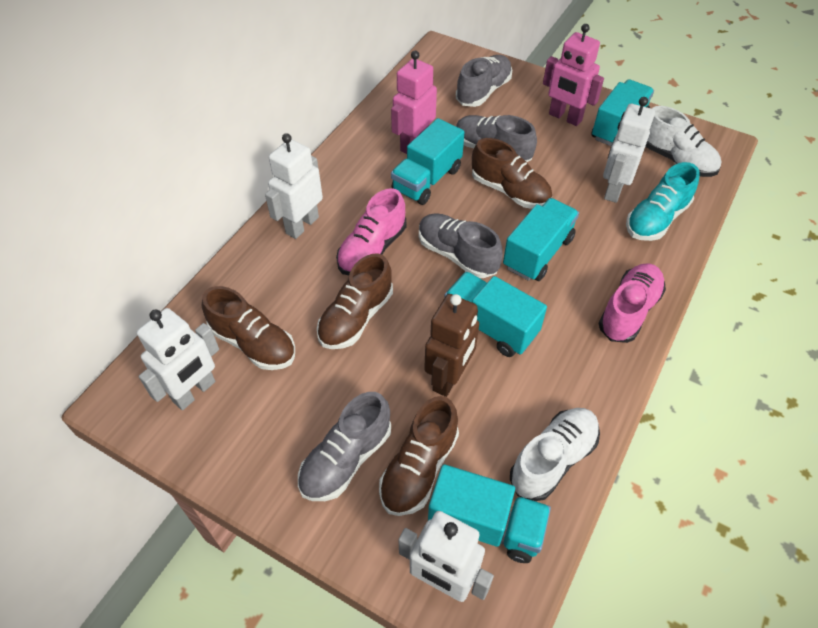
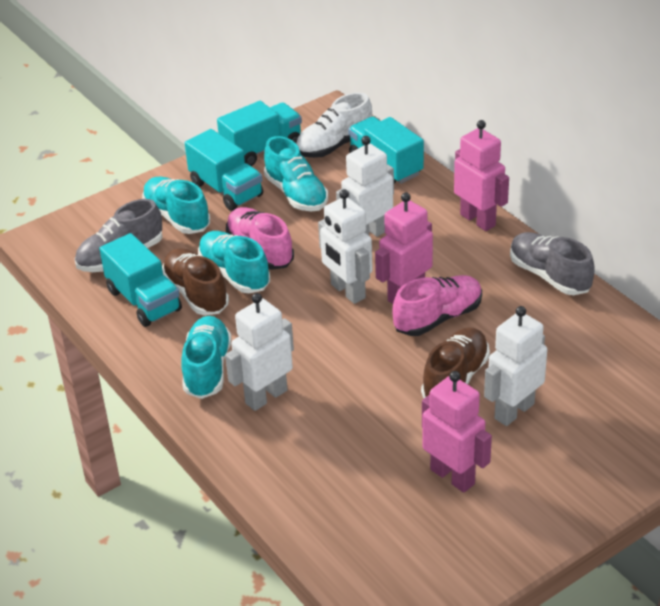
brown robot: [424,294,479,397] = 1 -> none = 0
brown shoe: [202,286,295,370] [317,253,393,349] [379,396,459,516] [472,138,552,209] = 4 -> [162,248,229,315] [421,327,490,398] = 2
grey shoe: [298,392,391,501] [419,213,503,278] [456,55,512,107] [456,115,537,162] = 4 -> [75,199,162,272] [510,232,595,295] = 2
pink robot: [391,51,437,154] [543,24,604,126] = 2 -> [375,192,433,304] [422,371,492,493] [454,120,509,231] = 3
turquoise shoe: [626,162,700,241] = 1 -> [142,177,210,234] [182,316,232,399] [198,231,270,293] [264,136,328,212] = 4
turquoise truck: [391,118,464,205] [428,464,551,563] [444,272,547,357] [503,198,579,281] [591,80,654,146] = 5 -> [99,233,182,327] [185,129,263,211] [217,101,302,166] [348,116,424,184] = 4
white shoe: [510,408,600,501] [645,106,721,177] = 2 -> [296,92,372,158] = 1

